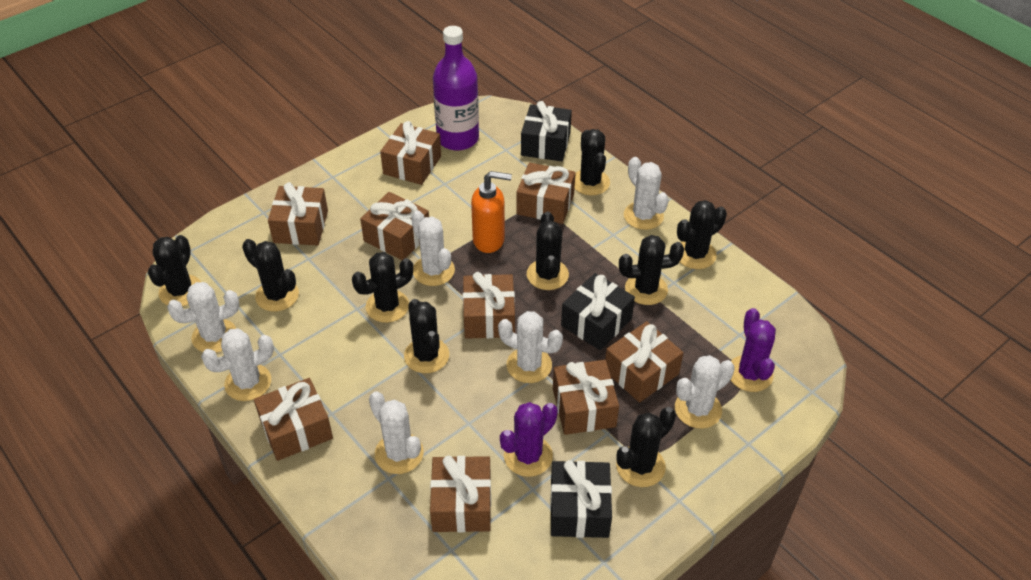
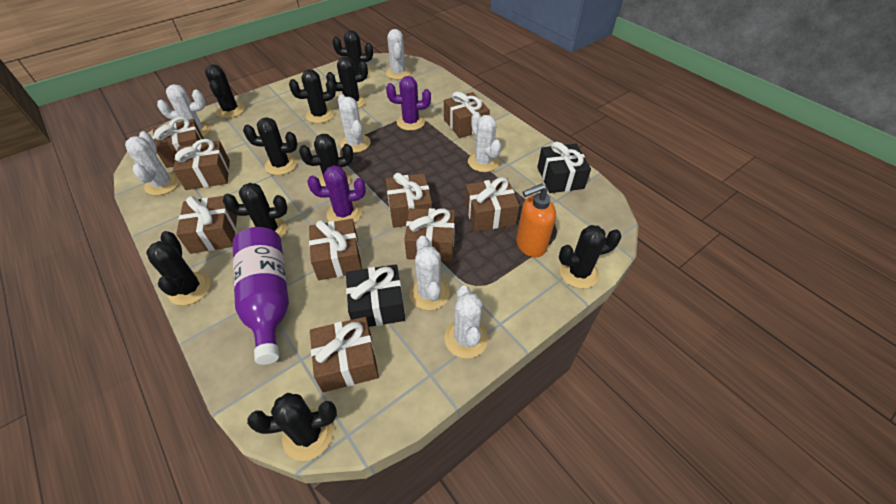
black cactus: [148,235,201,306] [242,239,299,312] [352,252,413,323] [404,299,449,373] [527,212,569,290] [575,129,610,196] [616,407,676,487] [619,235,684,305] [677,200,727,269] = 9 -> [146,231,211,306] [205,64,245,118] [223,183,287,238] [243,117,297,175] [247,393,337,461] [289,69,336,123] [299,134,354,186] [326,57,368,108] [332,30,373,78] [559,225,621,289] = 10
black gift: [521,101,572,161] [550,460,612,538] [561,273,635,350] = 3 -> [346,264,405,327] [537,142,591,193] = 2

